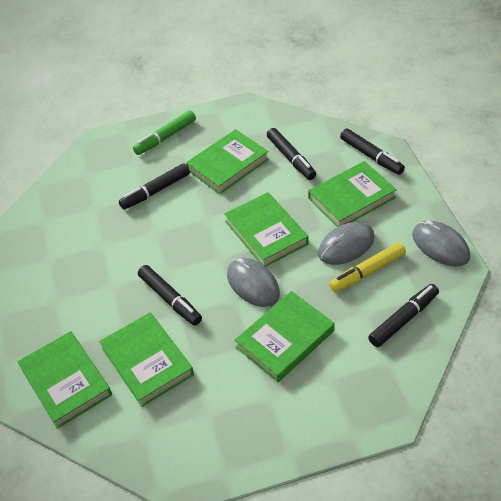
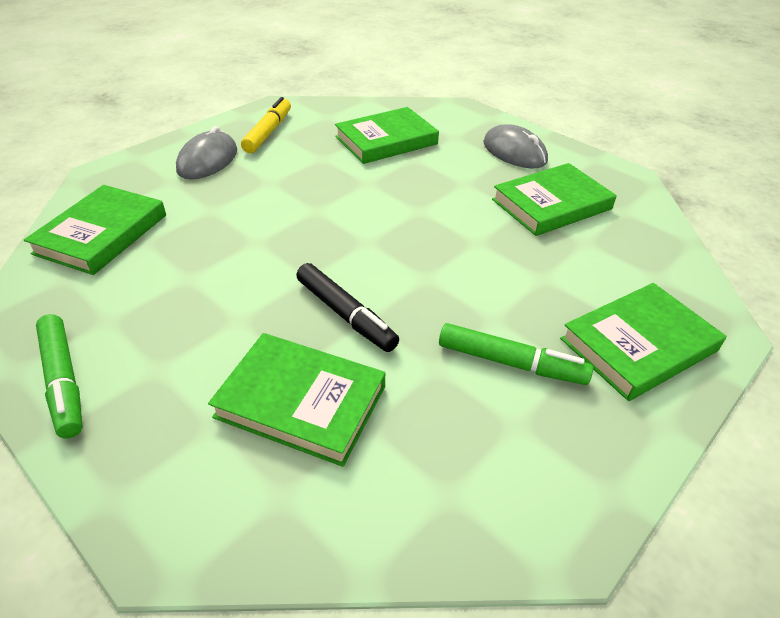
black marker: [119,163,190,210] [138,265,202,325] [267,128,316,180] [340,129,405,175] [368,284,439,347] = 5 -> [296,263,399,352] = 1
green book: [17,331,112,429] [99,312,194,407] [186,129,269,194] [224,192,309,267] [235,291,335,382] [308,161,397,227] = 6 -> [24,185,166,275] [208,333,385,467] [335,107,439,164] [492,163,617,236] [560,283,727,401] = 5
green marker: [133,110,196,155] = 1 -> [36,314,83,438] [439,323,593,385] = 2
grey mouse: [227,258,280,307] [318,222,375,265] [412,220,470,267] = 3 -> [176,126,237,180] [483,124,548,168] = 2

